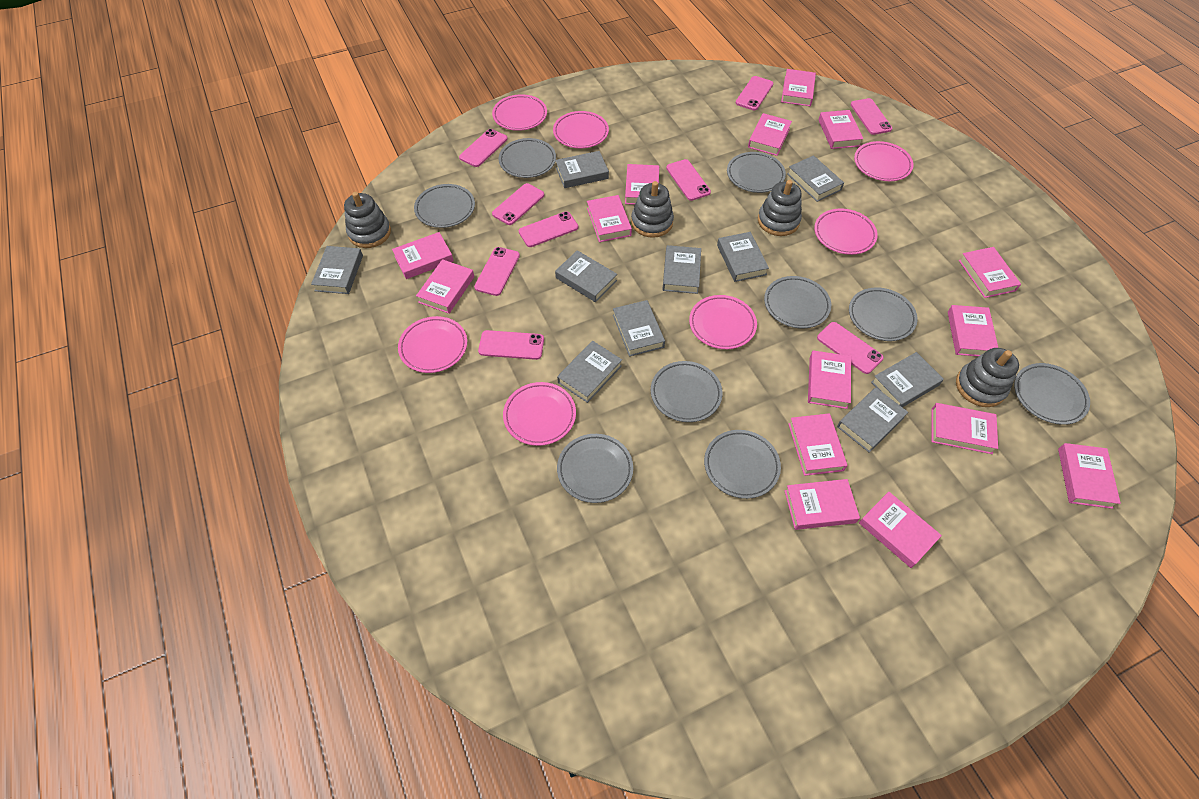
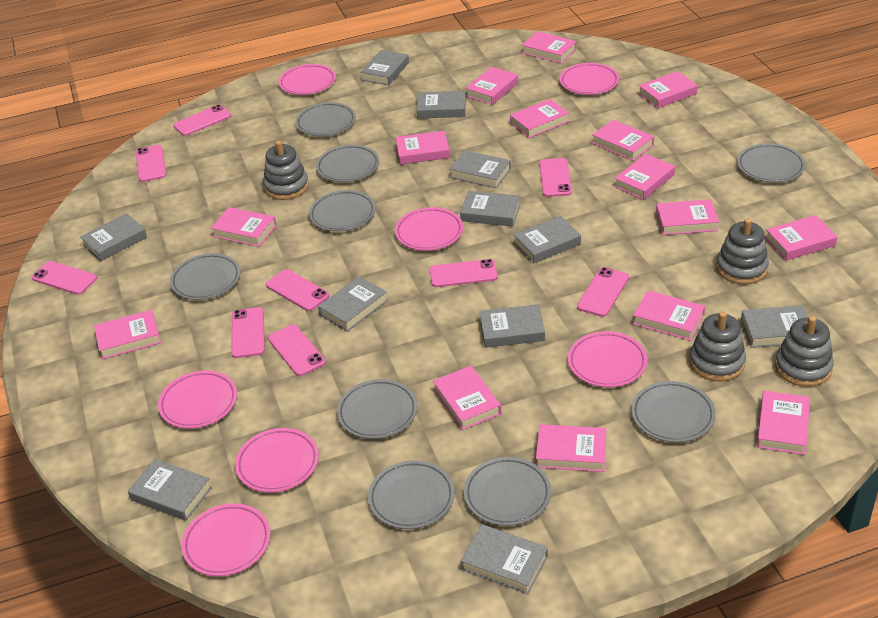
grey book: [311,246,363,294] [555,151,609,188] [555,250,617,302] [557,341,622,403] [613,300,665,357] [662,245,701,294] [717,232,769,282] [787,155,844,202] [837,388,908,453] [871,352,944,407] = 10 -> [80,213,147,261] [128,459,212,521] [318,276,388,332] [360,50,409,85] [417,91,466,119] [449,150,511,188] [460,191,521,227] [461,524,548,595] [479,304,545,348] [513,216,581,264] [741,305,808,348] = 11

